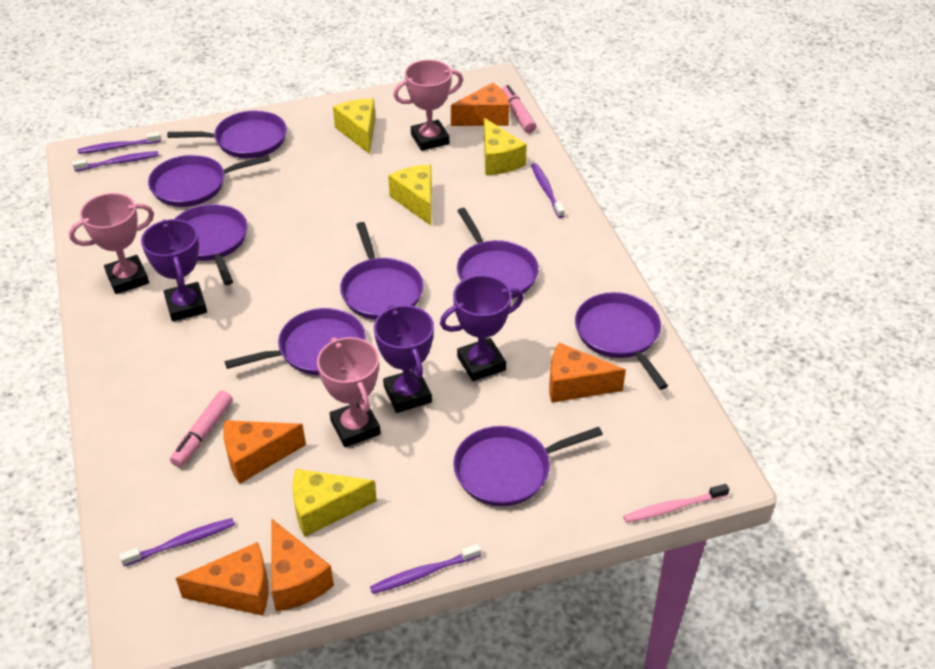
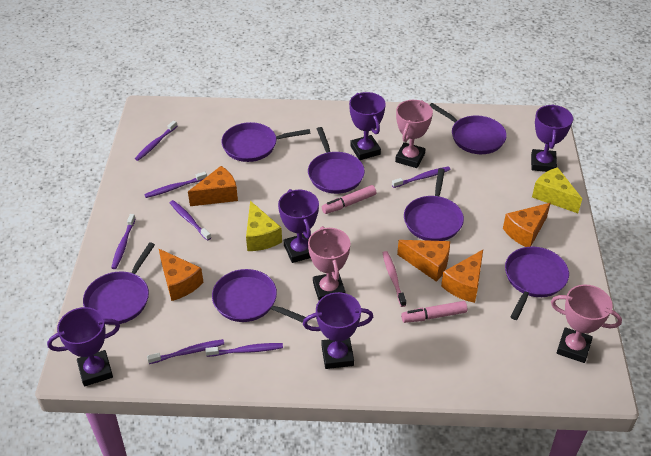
purple pan: [148,155,270,207] [167,110,287,158] [175,204,248,285] [225,308,366,375] [340,222,423,320] [453,426,603,506] [457,208,539,299] [575,292,668,389] = 8 -> [83,242,155,325] [212,269,306,323] [221,122,311,162] [308,127,365,194] [404,168,464,241] [430,103,507,154] [505,247,569,320] = 7
purple toothbrush: [72,151,159,172] [78,132,161,154] [119,518,235,566] [370,544,481,594] [531,163,565,218] = 5 -> [111,214,136,269] [135,120,177,161] [144,172,207,198] [147,339,224,364] [170,200,211,241] [205,343,283,357] [392,166,451,188] = 7
purple trophy: [141,219,207,321] [374,305,434,413] [440,275,524,381] = 3 -> [47,307,120,387] [278,189,319,263] [303,292,373,369] [349,92,386,160] [531,104,573,172] = 5
yellow cheese: [292,469,377,537] [333,98,375,154] [388,165,432,225] [484,118,527,175] = 4 -> [246,201,282,251] [532,167,582,213] = 2

